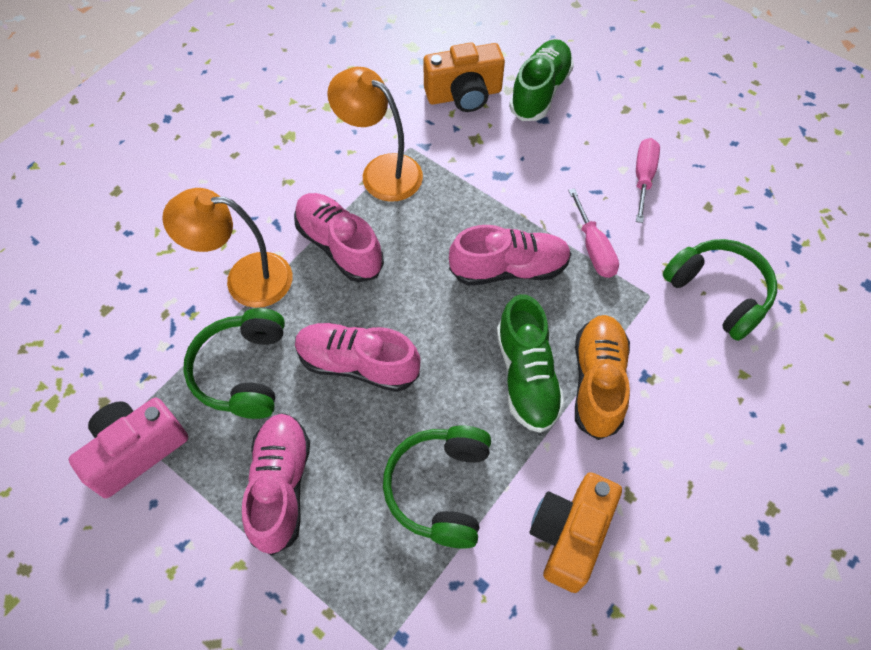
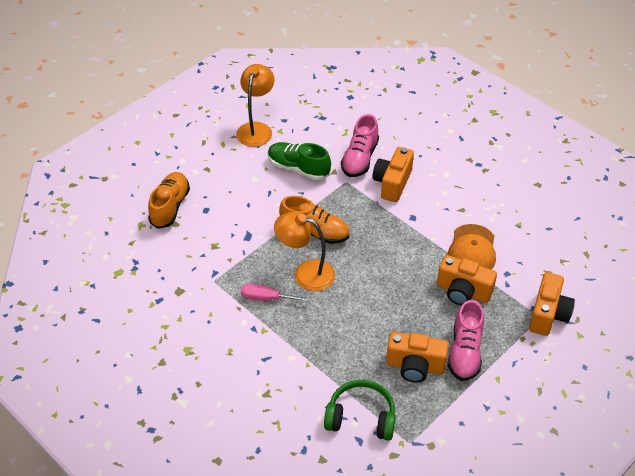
green headphones: [183,308,285,419] [383,426,491,549] [663,239,777,341] = 3 -> [324,380,396,441] = 1
green shoe: [497,294,565,433] [509,39,574,121] = 2 -> [268,142,331,180] = 1
orange camera: [423,43,505,112] [530,472,622,593] = 2 -> [373,147,414,202] [386,332,449,382] [437,255,497,305] [529,272,575,336] = 4
orange cap: none = 0 -> [447,224,496,270] = 1
orange shoe: [575,315,630,440] = 1 -> [148,172,190,229] [279,196,349,244] = 2
pink camera: [69,397,188,498] = 1 -> none = 0
pink screwdriver: [568,188,619,278] [636,138,660,223] = 2 -> [241,284,310,302] = 1
pink shoe: [242,414,310,556] [294,193,384,282] [295,323,421,392] [449,225,571,286] = 4 -> [341,114,379,177] [447,300,484,381] = 2

